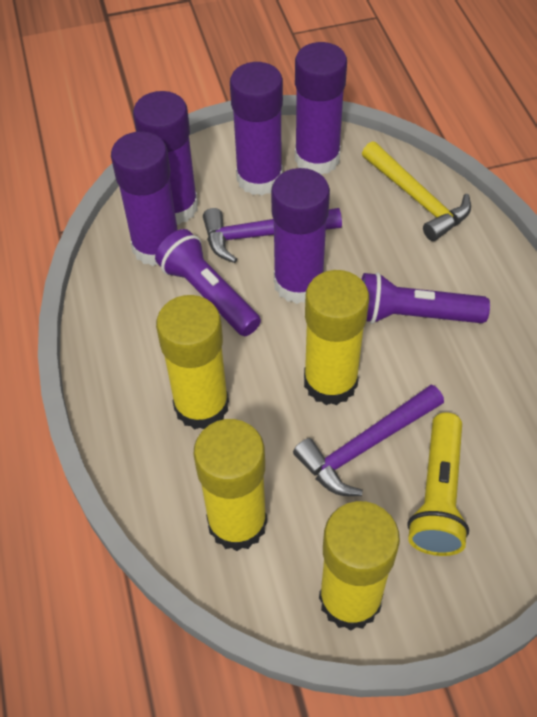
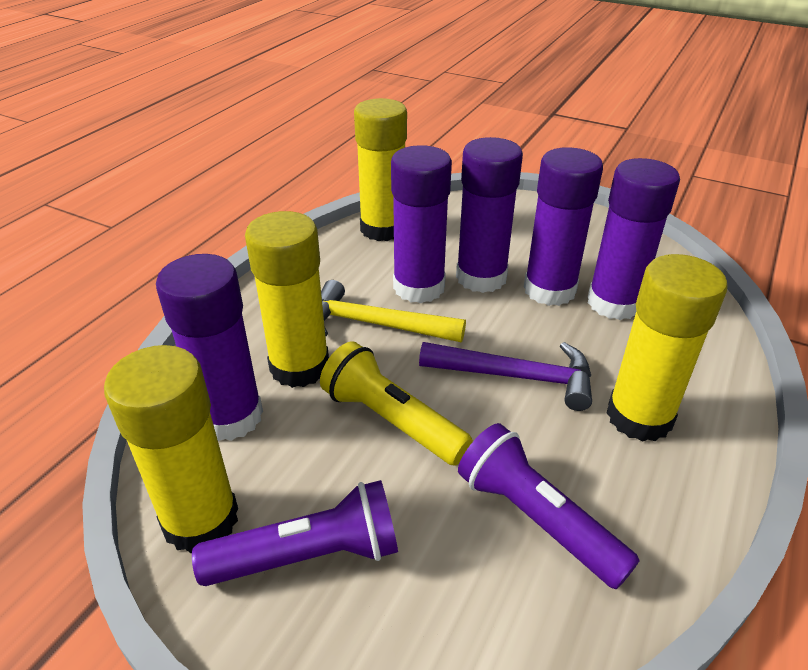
purple hammer: [203,208,342,263] [293,385,444,496] = 2 -> [419,342,592,411] = 1

